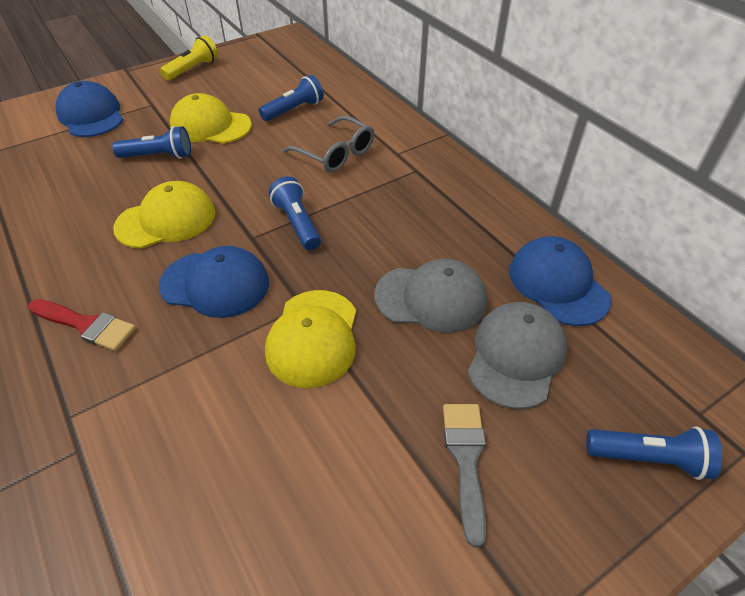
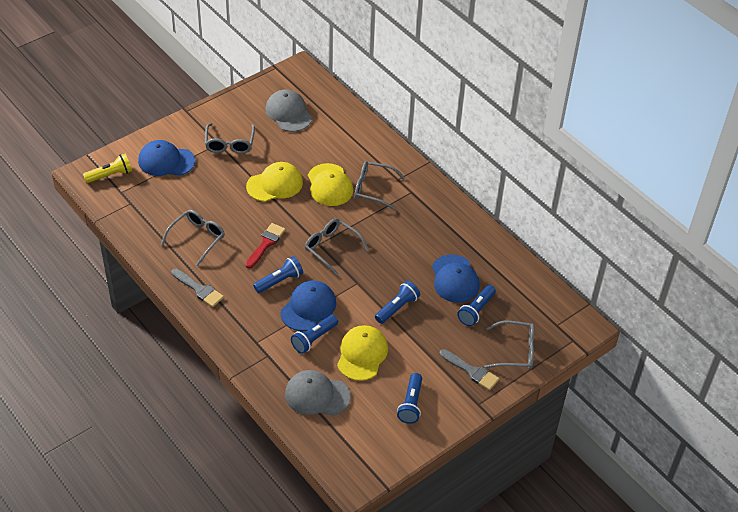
blue flashlight: [112,126,191,159] [259,75,324,121] [269,176,321,250] [586,426,722,480] = 4 -> [253,256,303,293] [291,315,338,354] [375,281,420,324] [397,373,422,424] [457,285,496,326] = 5
grey brush: [443,404,486,547] = 1 -> [172,269,224,307] [440,349,499,390] = 2
grey glasses: [282,116,374,173] = 1 -> [161,210,225,266] [205,123,255,154] [305,218,369,276] [354,161,405,210] [484,321,534,369] = 5

